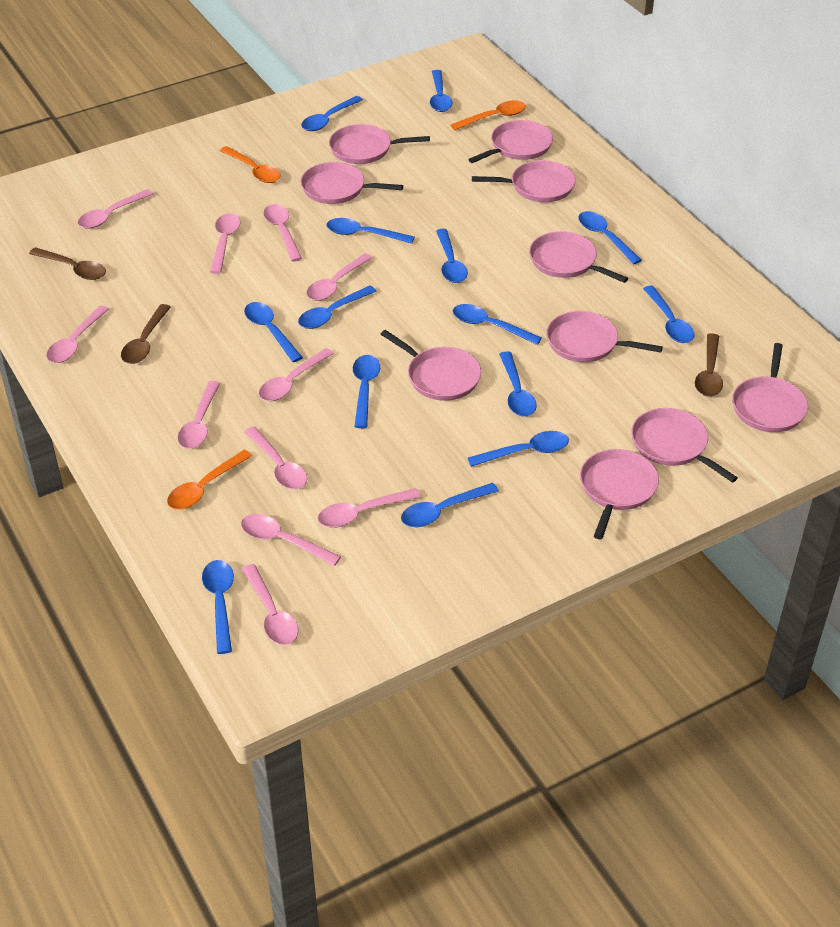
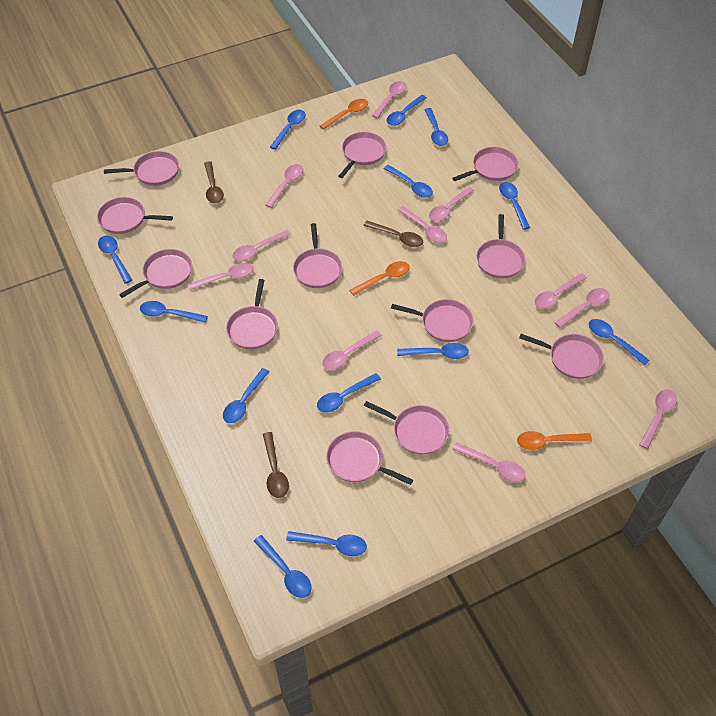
blue spoon: [202,560,234,654] [244,302,303,362] [298,285,377,329] [301,96,363,131] [327,218,414,244] [353,355,380,428] [401,483,499,527] [430,70,452,112] [436,229,468,283] [453,304,542,345] [468,431,569,467] [499,351,537,417] [578,211,642,264] [643,286,695,343] = 14 -> [98,236,132,284] [140,301,208,323] [223,368,270,423] [254,535,312,598] [270,110,306,150] [286,531,367,556] [317,373,381,412] [384,165,433,198] [387,95,427,126] [397,343,469,359] [424,108,448,146] [499,182,530,230] [589,319,650,365] = 13
pink pan: [301,162,403,204] [329,124,430,164] [381,330,481,401] [468,120,553,163] [472,160,576,202] [529,231,628,283] [546,311,663,362] [580,449,659,539] [631,408,738,483] [732,343,808,432] = 10 -> [97,197,173,234] [104,151,179,186] [119,249,192,298] [226,279,278,349] [293,223,342,288] [326,431,413,485] [338,132,386,178] [364,401,449,455] [391,299,474,342] [453,147,518,181] [476,214,525,278] [519,334,604,379] = 12

